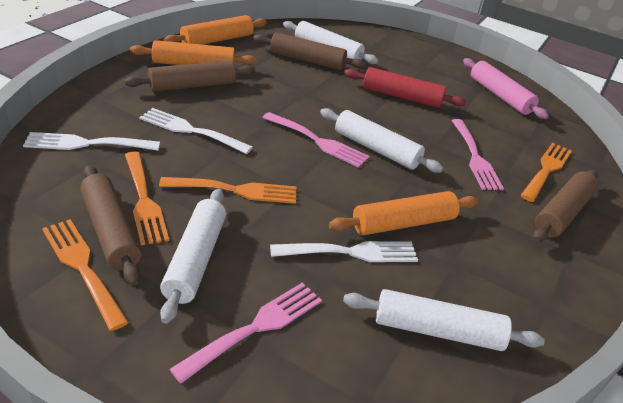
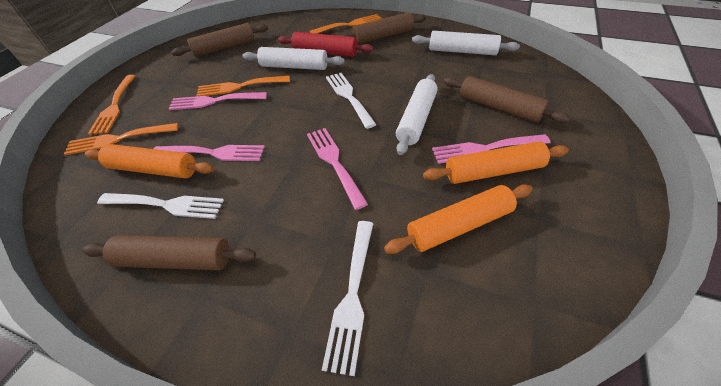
pink fork: [169,283,322,383] [262,112,370,168] [452,119,504,190] = 3 -> [153,145,265,161] [168,92,267,110] [307,128,368,210] [432,134,550,164] = 4
pink rolling pin: [463,58,549,119] = 1 -> none = 0
white rolling pin: [160,189,226,324] [283,21,379,64] [320,108,443,173] [343,289,545,351] = 4 -> [242,47,345,70] [396,74,438,155] [412,31,520,55] = 3

